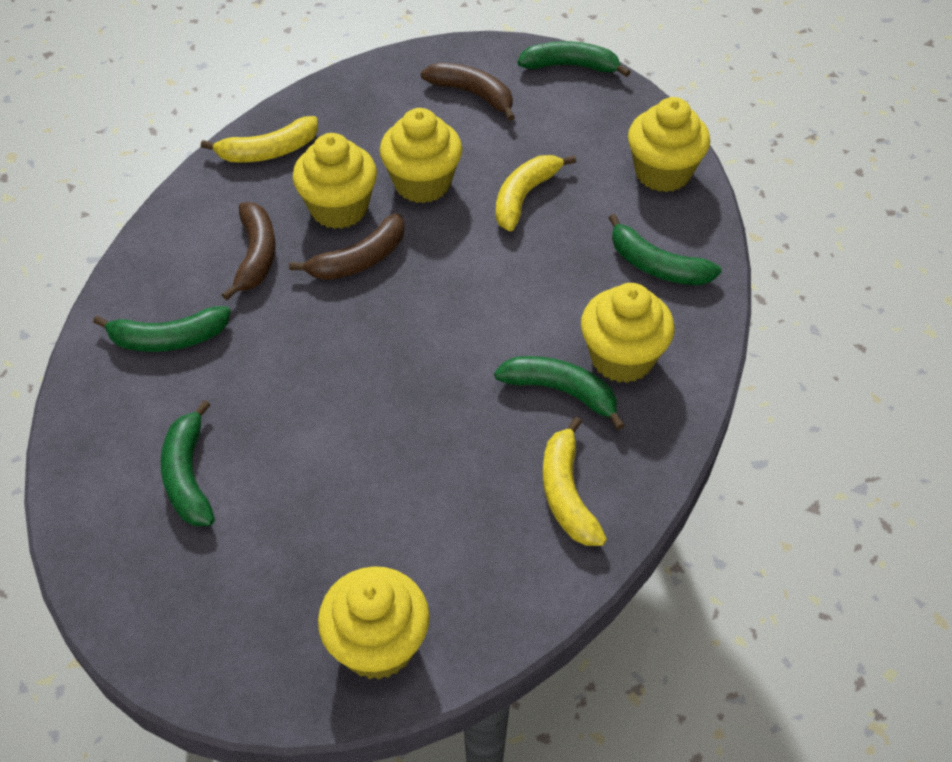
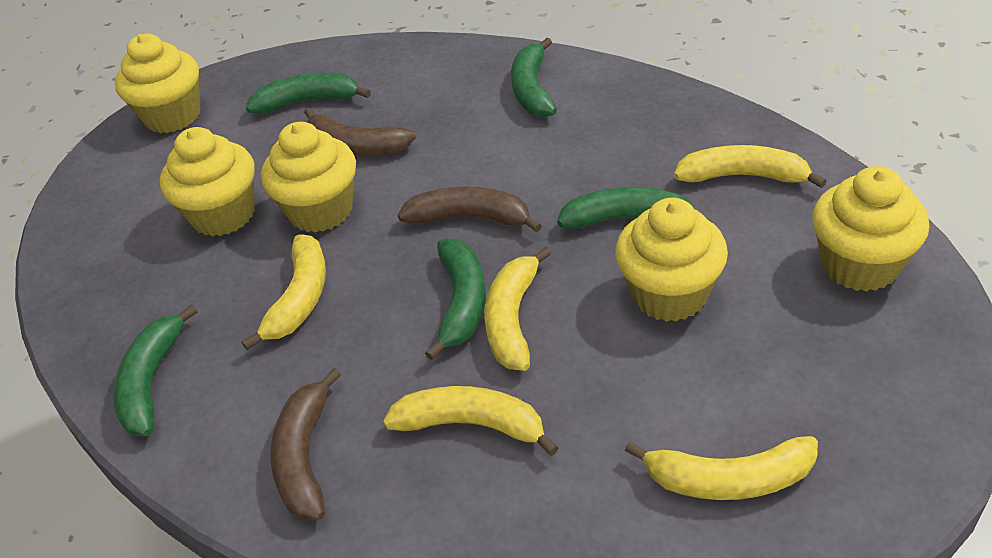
yellow banana: [201,116,318,163] [496,155,576,231] [543,417,607,546] = 3 -> [242,235,326,350] [383,386,558,456] [484,247,551,371] [625,436,818,500] [674,145,827,188] = 5

